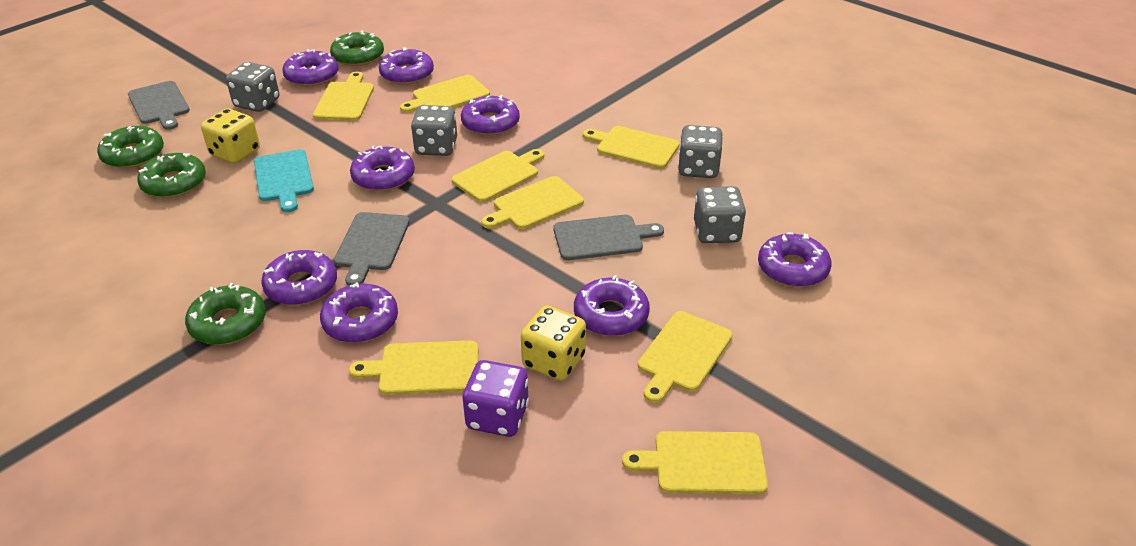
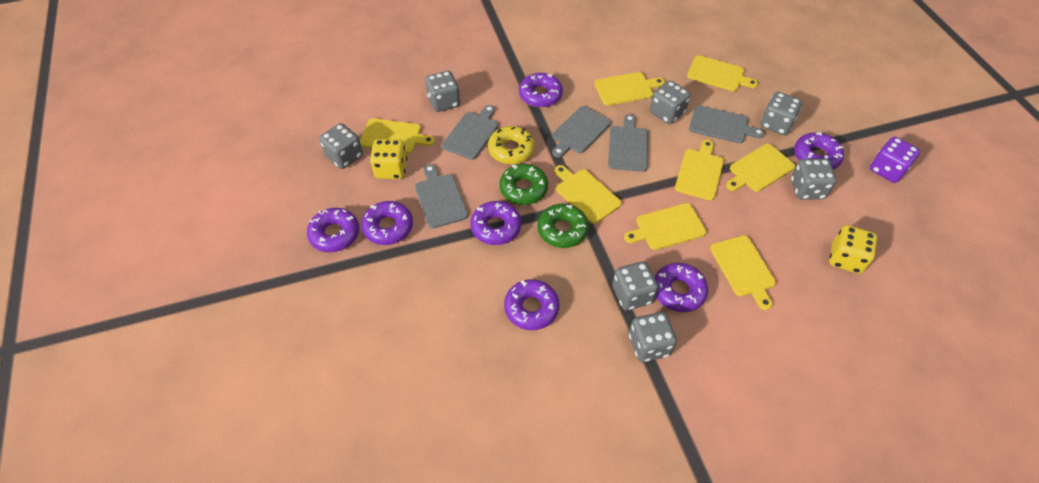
green donut: [97,126,164,168] [137,153,206,198] [185,283,266,345] [330,30,384,66] = 4 -> [499,164,548,205] [538,204,589,248] = 2
grey cutting board: [128,81,190,130] [334,212,410,286] [553,215,664,260] = 3 -> [415,164,468,229] [442,105,498,160] [552,106,611,158] [608,114,648,172] [689,105,765,143] = 5
grey dice: [226,62,279,112] [411,105,457,156] [678,125,723,178] [694,186,746,243] = 4 -> [319,123,363,169] [425,71,460,112] [612,261,658,311] [629,312,677,362] [650,81,691,124] [761,92,802,135] [791,159,836,199] = 7
purple donut: [261,250,337,305] [282,49,339,86] [320,282,398,343] [350,146,415,191] [379,47,434,85] [461,95,520,136] [574,275,650,336] [758,232,832,287] = 8 -> [307,208,359,252] [361,201,413,245] [470,201,521,245] [504,279,560,330] [519,73,563,107] [655,263,708,312] [794,132,844,170] = 7
turquoise cutting board: [254,149,314,212] = 1 -> none = 0
yellow donut: none = 0 -> [488,126,535,164] = 1

